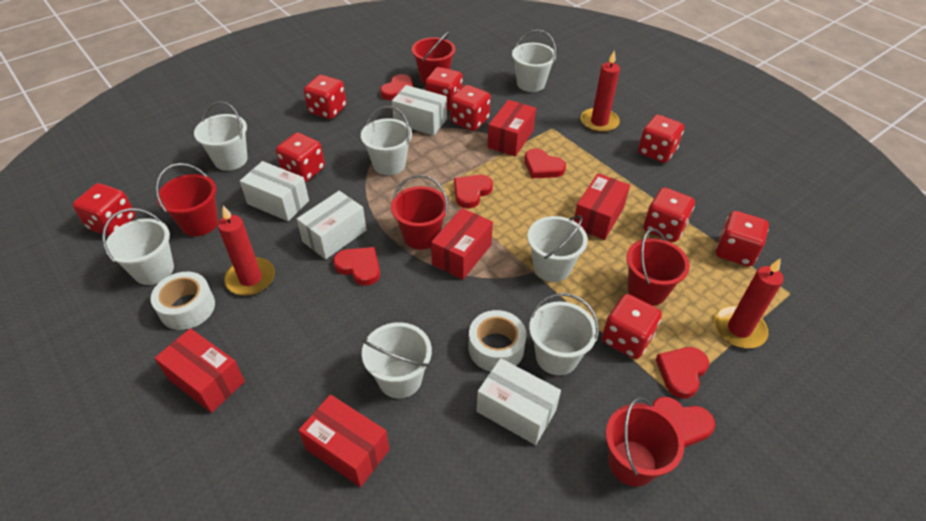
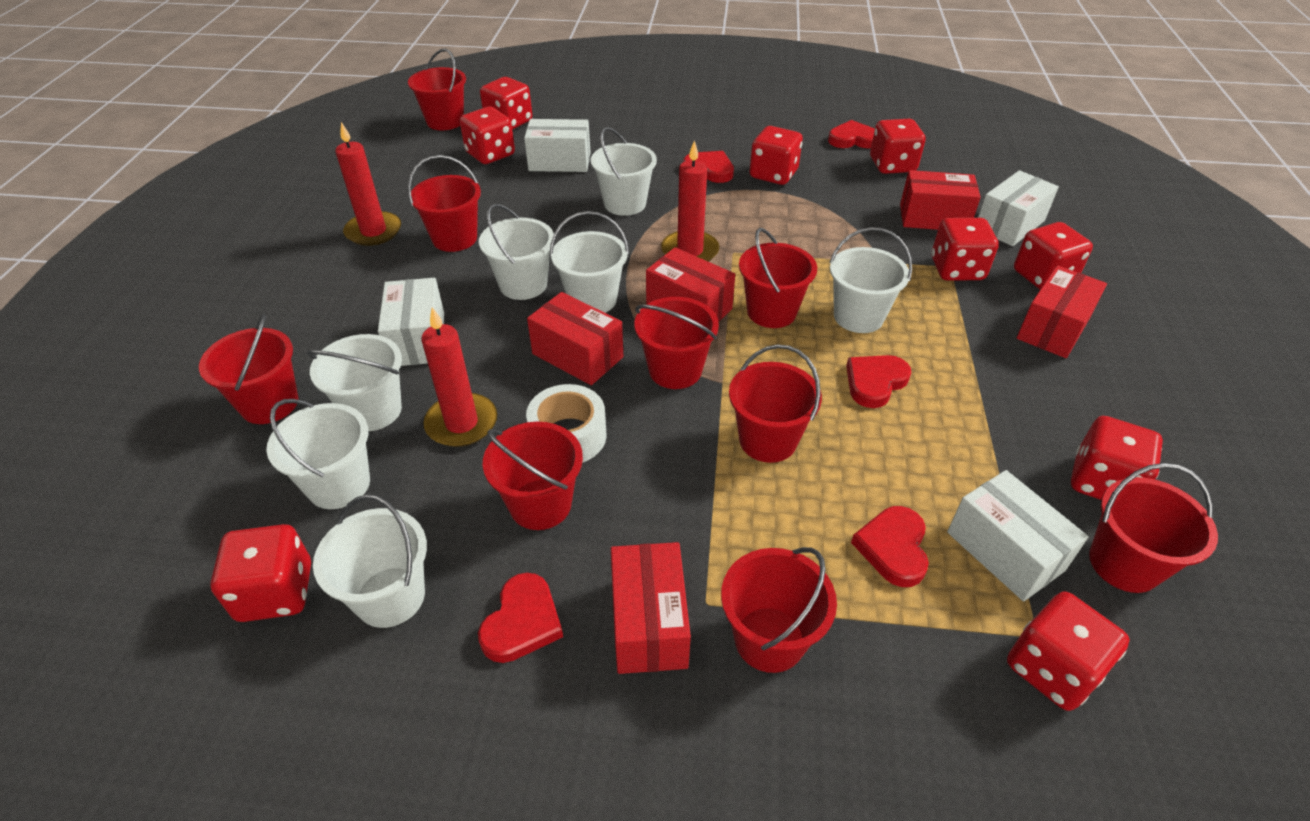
red bucket: [155,163,218,236] [391,175,448,250] [412,31,455,84] [606,397,684,487] [626,229,690,306] = 5 -> [199,314,298,424] [408,49,466,130] [408,155,481,252] [483,422,583,530] [634,297,719,389] [721,547,837,673] [729,344,822,463] [739,228,817,328] [1089,463,1218,593] = 9
red heart: [333,247,380,286] [380,74,413,100] [454,175,493,208] [525,149,566,178] [652,397,715,448] [655,347,709,399] = 6 -> [478,573,563,663] [683,151,734,183] [828,120,875,148] [846,355,911,408] [851,506,929,587] = 5
white tape: [150,272,215,330] [469,310,526,372] = 2 -> [526,384,607,463] = 1

